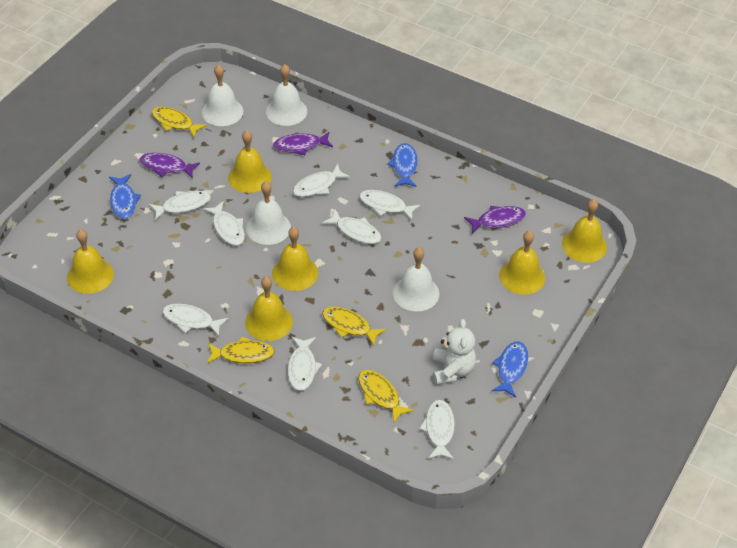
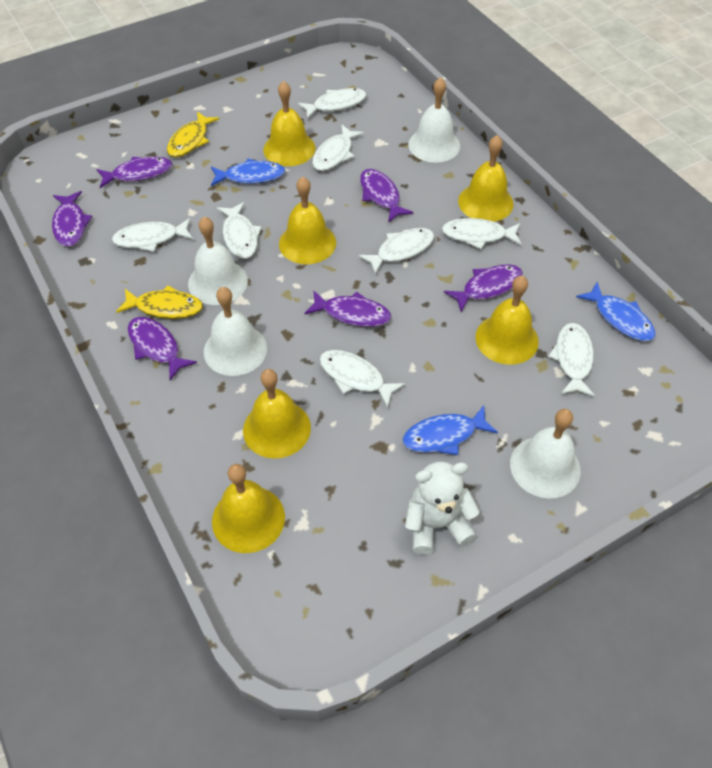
purple fish: [140,153,200,179] [273,132,333,155] [464,206,526,234] = 3 -> [52,191,93,247] [96,157,172,188] [127,317,197,381] [304,291,391,327] [360,169,414,223] [444,264,523,312] = 6
yellow fish: [152,107,207,137] [207,336,275,364] [322,307,386,346] [358,370,414,423] = 4 -> [116,285,203,319] [167,111,220,157] = 2

